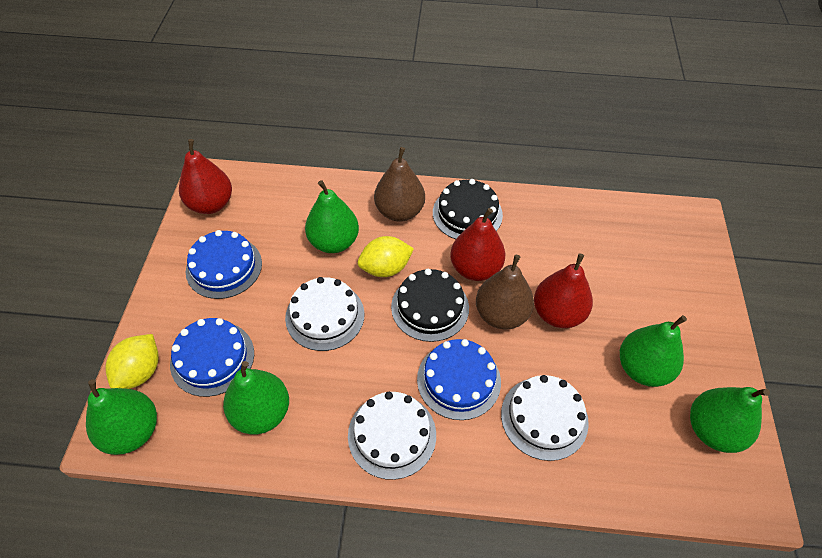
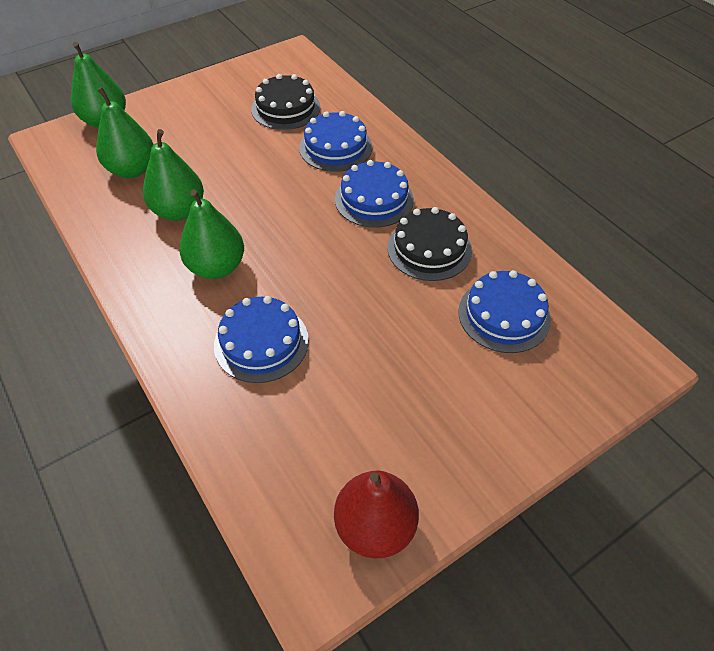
blue cake: [170,318,254,397] [186,230,262,299] [417,339,501,420] = 3 -> [214,296,309,383] [299,111,372,172] [335,160,414,228] [458,270,551,353] = 4
brown pear: [374,147,425,221] [476,255,534,329] = 2 -> none = 0
green pear: [86,380,157,455] [223,361,289,434] [305,180,359,253] [620,315,687,387] [690,387,770,453] = 5 -> [71,42,126,128] [96,87,154,178] [143,129,204,221] [179,189,244,279] = 4
red pear: [179,139,232,214] [450,208,505,281] [534,253,593,328] = 3 -> [334,471,419,559] = 1
white cake: [285,277,364,351] [348,392,436,480] [501,375,589,461] = 3 -> none = 0
yellow lemon: [105,334,159,389] [358,236,414,277] = 2 -> none = 0

